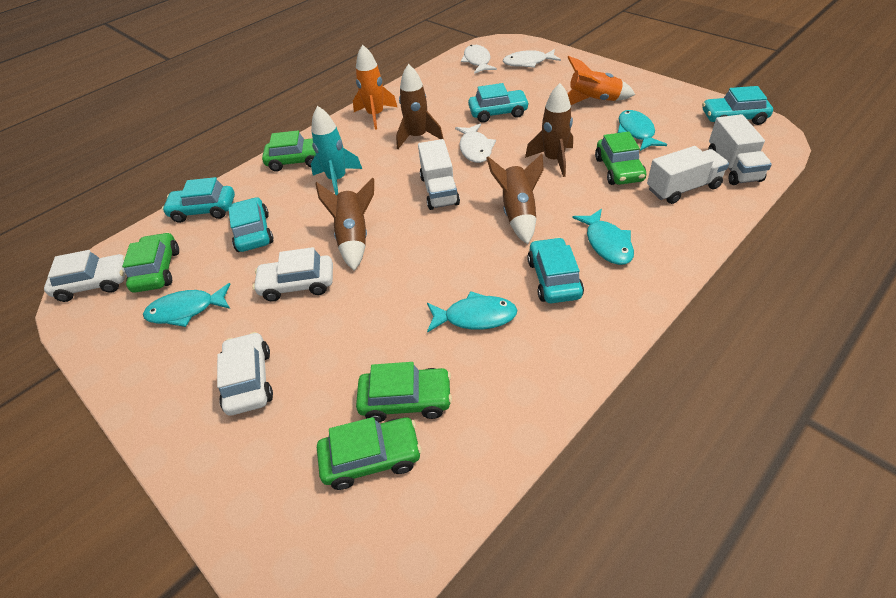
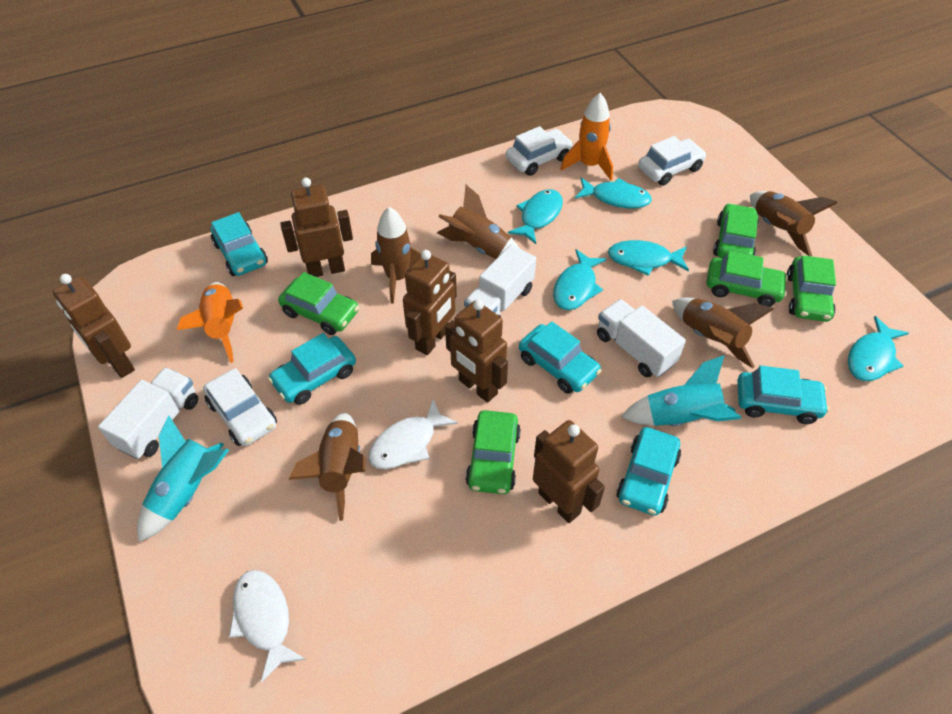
brown robot: none = 0 -> [52,274,135,378] [280,178,353,277] [403,250,457,355] [445,299,508,403] [533,420,605,523] = 5
brown rocket: [315,178,374,271] [396,64,443,149] [487,154,544,244] [525,83,573,177] = 4 -> [289,413,366,521] [371,207,421,304] [437,185,519,259] [672,297,774,368] [750,191,838,256] = 5
turquoise fish: [143,283,231,327] [427,291,517,333] [572,208,634,265] [618,110,667,151] = 4 -> [508,189,563,244] [553,249,606,310] [575,177,652,208] [608,240,689,276] [848,316,909,381] = 5
turquoise rocket: [311,106,362,195] = 1 -> [137,415,229,542] [621,355,741,426] = 2
white fish: [455,123,496,163] [461,45,497,74] [503,49,561,68] = 3 -> [229,570,306,683] [368,399,458,469] = 2

